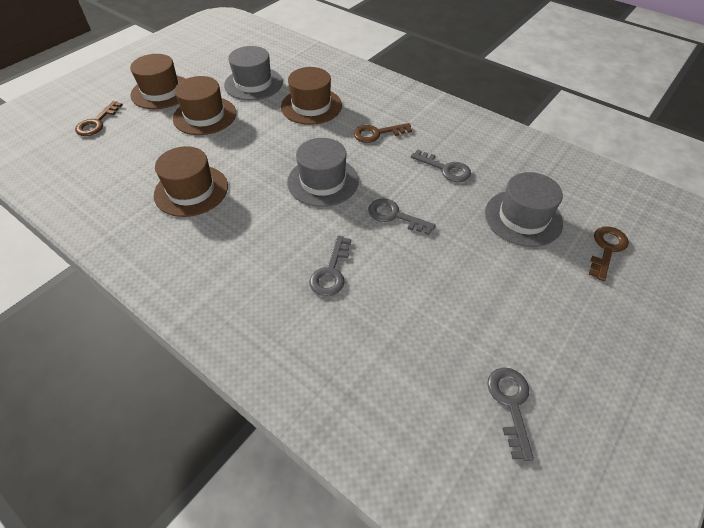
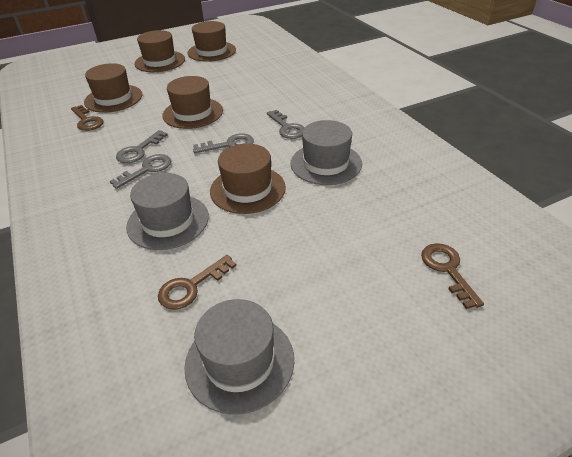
brown hat: [130,54,185,109] [154,146,228,217] [173,76,236,135] [281,67,342,125] = 4 -> [84,63,143,113] [134,30,185,72] [162,76,223,129] [188,21,236,62] [210,144,286,214] = 5

